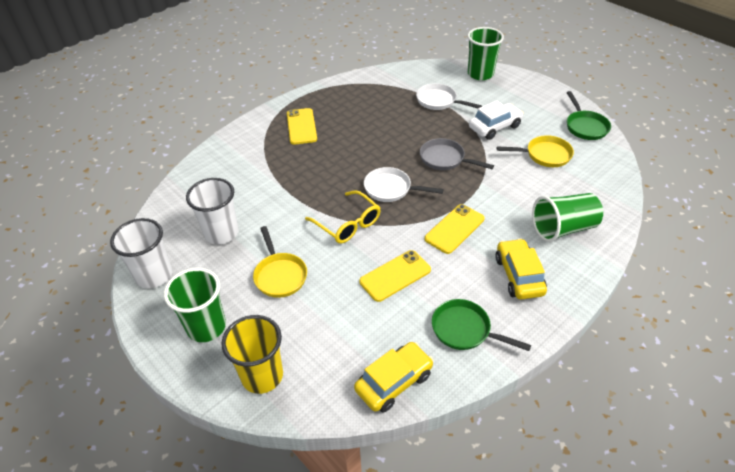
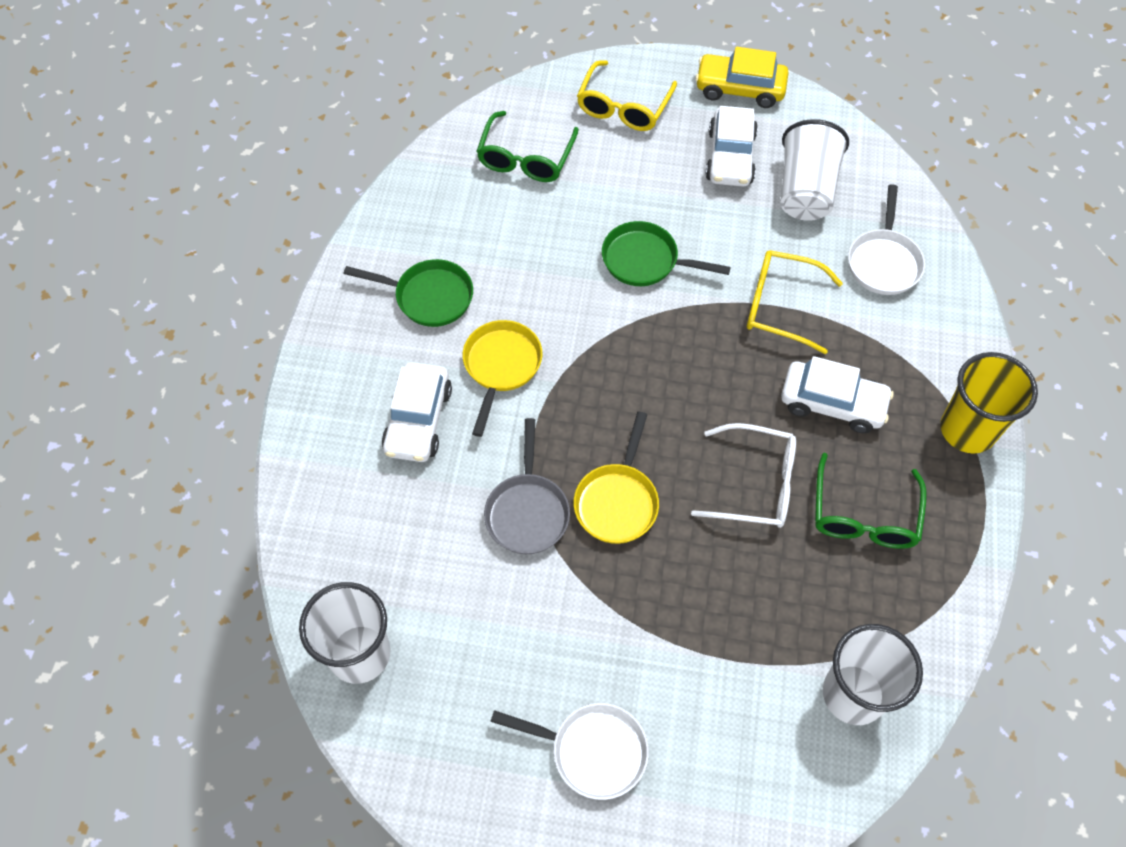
green cup: [164,268,226,342] [468,27,504,80] [532,193,603,242] = 3 -> none = 0
green glasses: none = 0 -> [476,111,579,182] [815,453,927,549] = 2
white car: [469,101,524,140] = 1 -> [382,362,452,462] [705,106,758,187] [781,356,894,433] = 3
white cup: [110,218,172,288] [186,178,239,244] = 2 -> [299,582,390,684] [780,119,849,221] [823,624,923,725] = 3
white glasses: none = 0 -> [691,423,796,528] = 1
yellow car: [354,342,434,412] [495,238,547,300] = 2 -> [695,47,789,108] = 1
yellow glasses: [305,190,381,243] = 1 -> [577,60,677,131] [747,250,843,354] = 2
yellow phone: [287,108,317,145] [359,250,431,302] [425,204,485,254] = 3 -> none = 0

